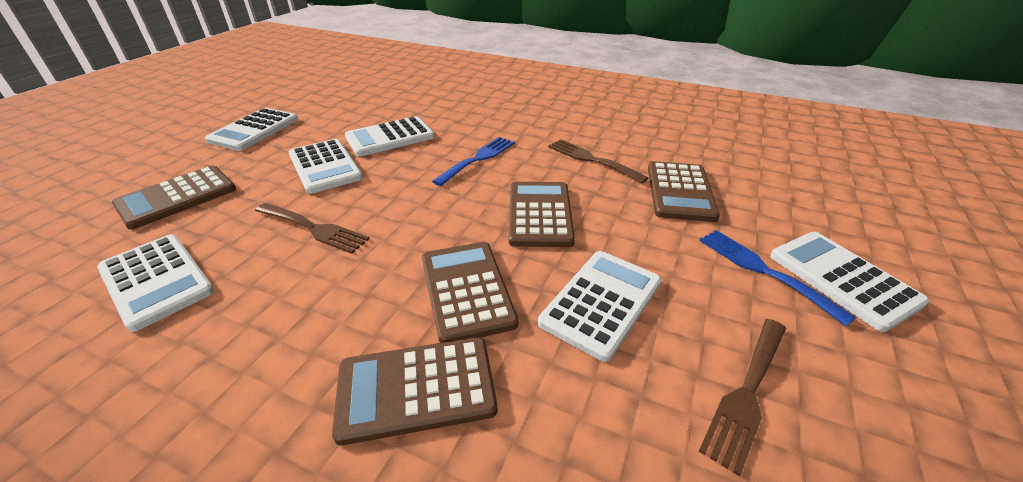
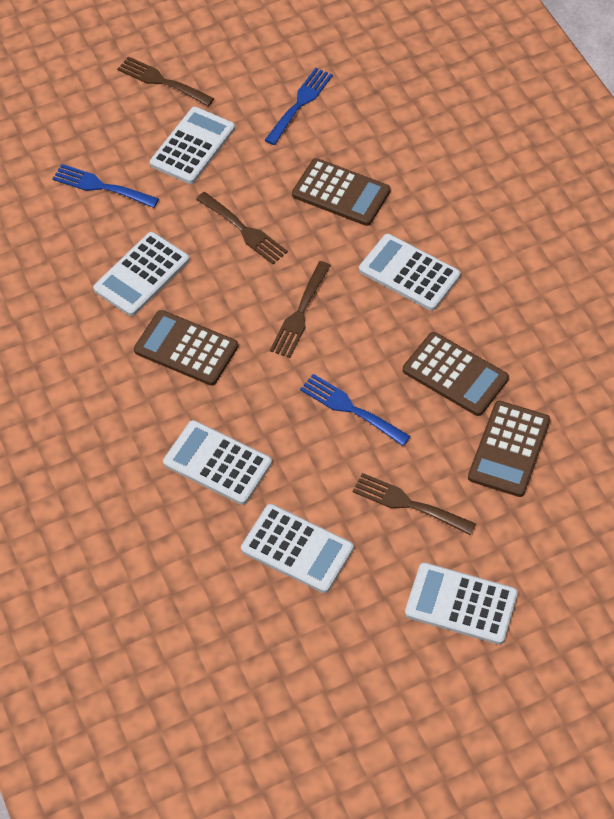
blue fork: [432,137,515,186] [699,230,856,326] = 2 -> [52,164,159,208] [265,68,333,145] [300,374,411,446] = 3
brown calculator: [112,165,236,230] [332,337,498,445] [422,242,518,343] [509,182,575,247] [648,161,720,222] = 5 -> [134,310,238,386] [292,158,390,226] [403,332,509,416] [468,401,550,497] = 4
brown fork: [255,203,370,254] [548,139,648,184] [699,319,786,476] = 3 -> [117,56,214,106] [196,192,288,264] [270,261,331,358] [353,473,476,535] = 4

